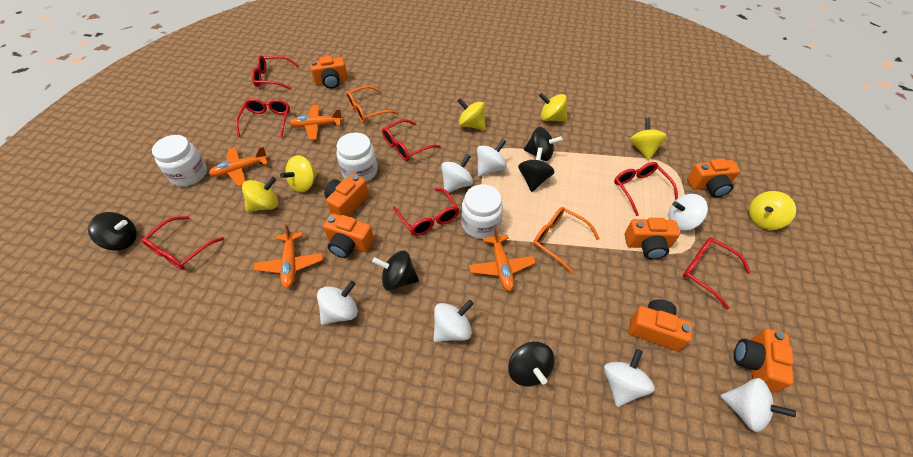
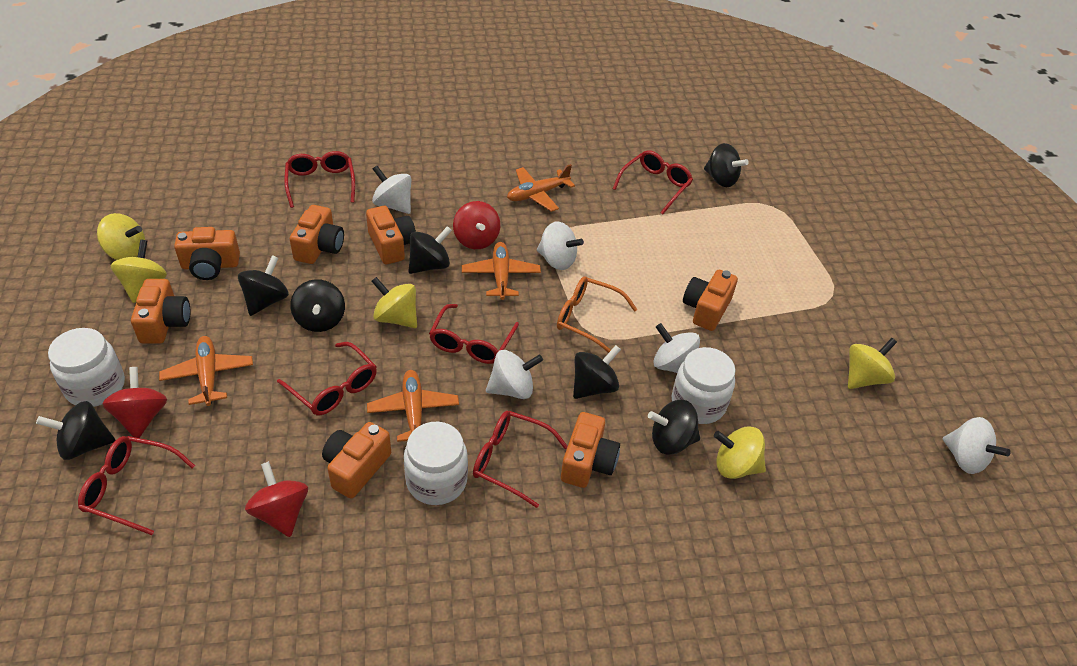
black spinning top: [88,212,137,251] [372,250,419,291] [508,341,554,387] [518,147,554,192] [524,127,563,161] = 5 -> [36,401,116,460] [238,255,289,316] [290,279,345,332] [408,226,452,274] [573,345,621,399] [648,400,700,455] [704,143,749,187] = 7
orange glasses: [346,86,399,123] [533,207,600,274] = 2 -> [557,276,638,353] = 1
red glasses: [141,216,224,270] [236,98,290,138] [252,55,299,90] [382,119,441,161] [393,188,459,236] [614,162,678,216] [683,237,750,310] = 7 -> [78,436,195,535] [277,342,377,415] [284,151,355,208] [429,304,519,364] [473,411,568,508] [613,150,693,214] = 6
red spinning top: none = 0 -> [103,367,167,438] [245,461,308,537] [453,201,500,249] = 3
white spinning top: [317,281,358,325] [434,300,474,342] [441,154,473,193] [477,139,507,176] [604,349,655,407] [668,194,708,230] [720,378,796,432] = 7 -> [372,166,411,214] [486,350,543,399] [537,222,584,270] [653,323,700,373] [943,417,1011,474] = 5
yellow spinning top: [242,177,278,212] [280,155,318,193] [457,98,486,130] [539,93,568,122] [630,118,667,160] [749,191,796,230] = 6 -> [97,213,145,260] [110,239,167,303] [371,277,417,328] [714,426,766,479] [848,338,897,389] = 5

